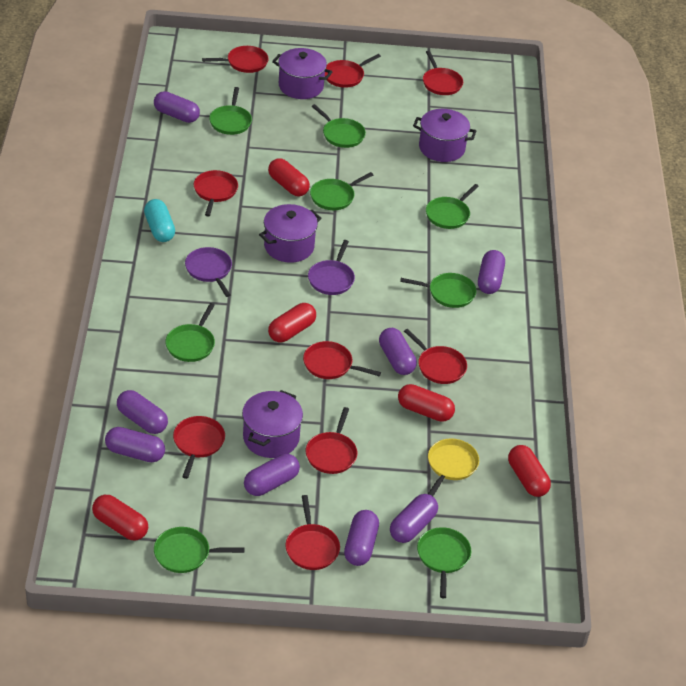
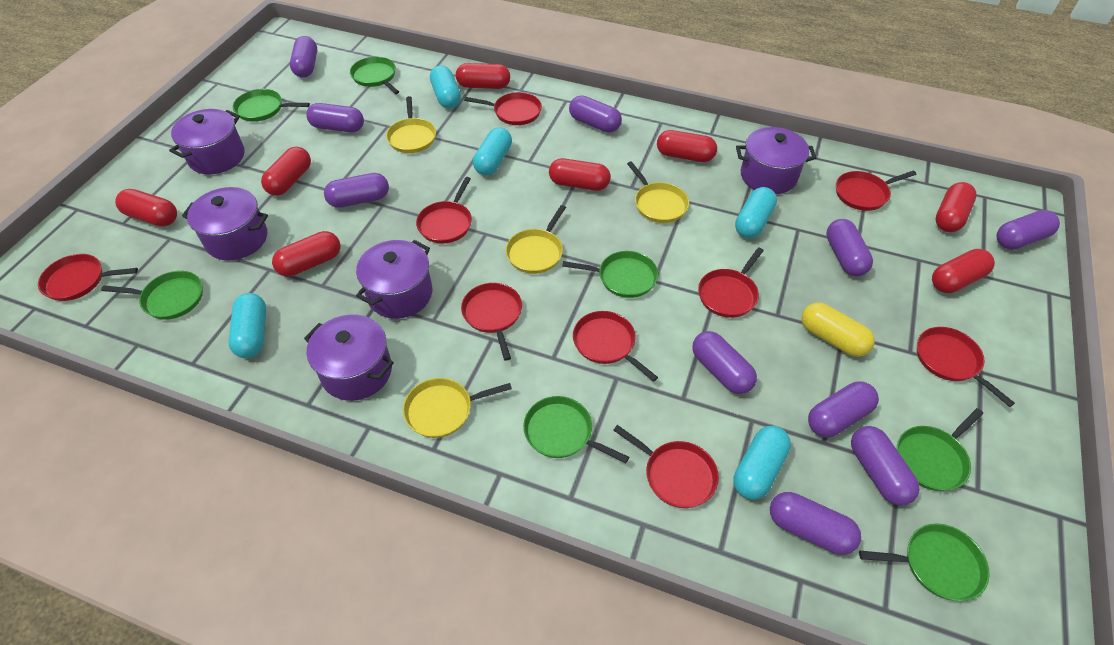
green pan: [154,527,244,573] [165,303,215,362] [209,87,252,135] [310,172,373,210] [312,104,366,148] [400,273,476,308] [417,527,471,598] [426,184,479,229] = 8 -> [101,271,203,320] [233,89,310,122] [350,57,399,94] [523,396,629,463] [562,251,658,298] [859,524,989,601] [897,408,983,491] = 7
purple capsule: [105,427,165,462] [117,390,168,434] [154,91,200,123] [244,454,300,496] [344,510,379,566] [379,328,417,375] [390,494,438,543] [478,250,505,294] = 8 -> [290,36,317,78] [306,103,364,133] [324,173,389,208] [569,96,622,133] [692,331,757,394] [770,492,861,555] [808,381,879,437] [826,219,873,276] [851,426,920,505] [996,210,1060,250] = 10
purple pan: [185,247,232,297] [308,240,355,295] = 2 -> none = 0
purple pot: [242,390,303,458] [259,204,322,263] [272,48,332,99] [413,109,476,162] = 4 -> [169,109,245,174] [182,187,268,260] [304,314,394,401] [356,240,432,319] [736,127,816,194] = 5
red capsule: [92,495,148,540] [268,158,310,196] [268,303,316,342] [398,384,455,422] [508,445,551,497] = 5 -> [115,189,177,226] [261,147,311,196] [272,231,340,277] [456,63,510,89] [549,158,611,191] [657,130,717,162] [932,249,995,293] [936,182,977,232] = 8
turquoise capsule: [144,199,175,242] = 1 -> [228,293,266,358] [430,65,461,109] [473,127,512,176] [733,426,791,500] [735,187,777,238] = 5
yellow capsule: none = 0 -> [802,303,875,357] = 1
yellow pan: [428,438,479,496] = 1 -> [386,96,436,153] [403,378,512,438] [506,205,566,274] [627,161,689,223] = 4

